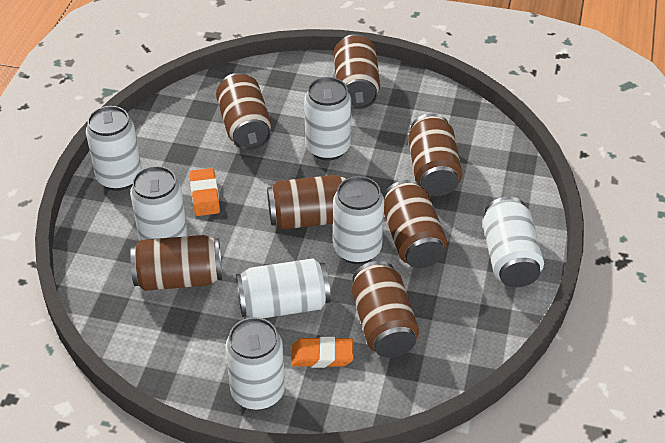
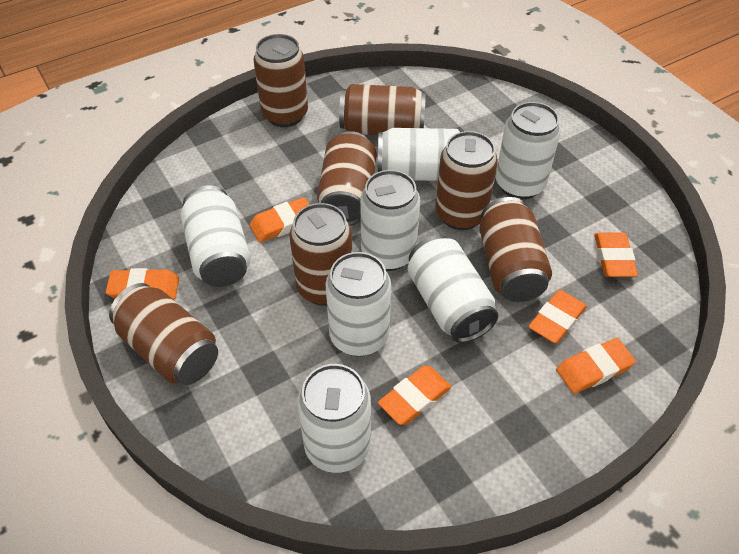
orange eraser: [190,168,220,216] [291,337,354,368] = 2 -> [106,268,179,300] [250,197,310,243] [378,366,452,425] [529,290,587,343] [556,338,636,394] [594,233,638,277] = 6

